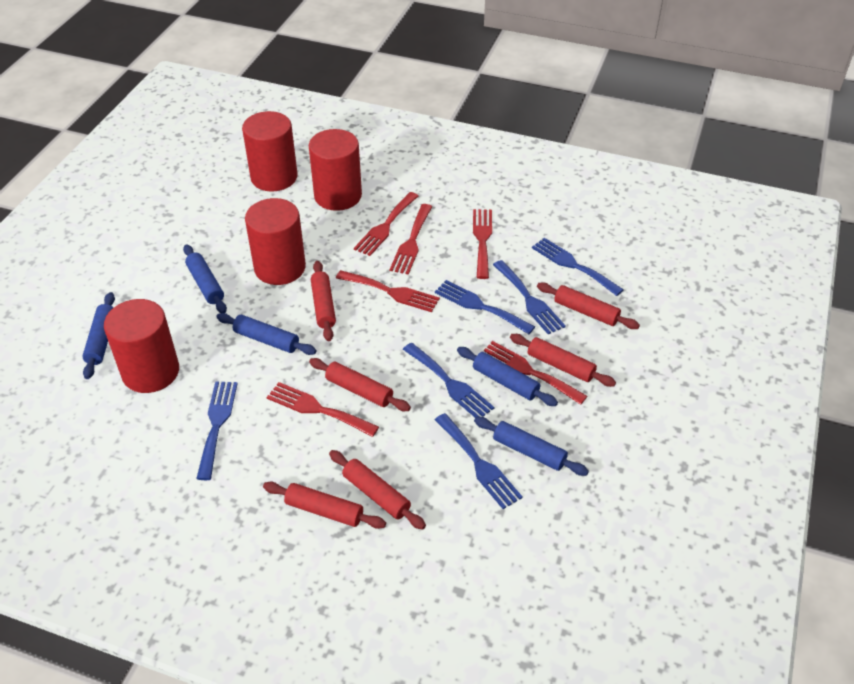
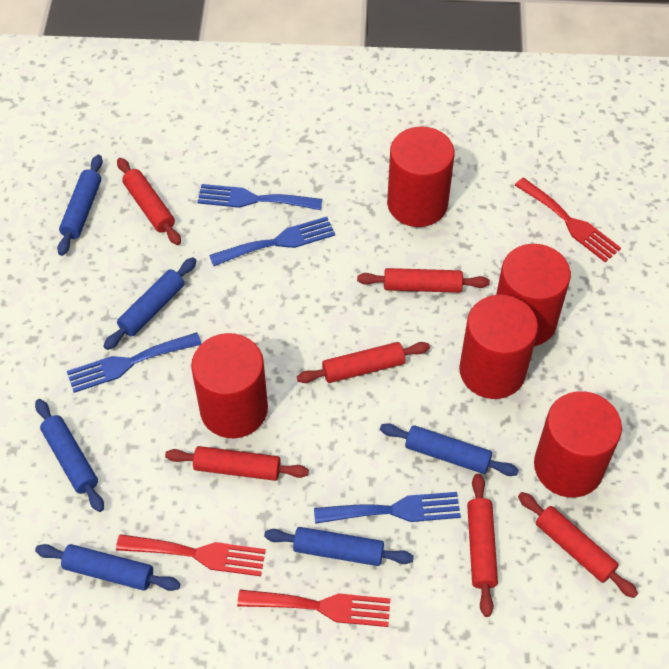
blue fork: [196,382,238,480] [403,343,494,417] [435,280,535,334] [435,413,523,509] [493,260,566,334] [532,238,624,296] = 6 -> [67,332,202,393] [197,184,322,210] [209,217,335,266] [314,492,461,524] = 4
blue rolling pin: [82,292,115,379] [183,244,227,313] [216,313,317,355] [457,347,558,406] [474,417,589,476] = 5 -> [35,399,104,512] [35,544,180,591] [57,155,103,256] [103,257,197,350] [264,527,414,566] [380,423,519,476] = 6
red cylinder: [104,299,179,393] [242,111,298,191] [245,198,306,285] [309,129,362,211] = 4 -> [191,333,268,438] [387,127,454,227] [459,295,538,399] [496,244,571,346] [534,391,622,497] = 5
red fork: [267,382,379,437] [336,270,440,312] [354,192,419,256] [389,204,432,275] [473,209,492,279] [484,341,587,405] = 6 -> [116,534,266,576] [237,590,390,627] [515,178,621,262] = 3

